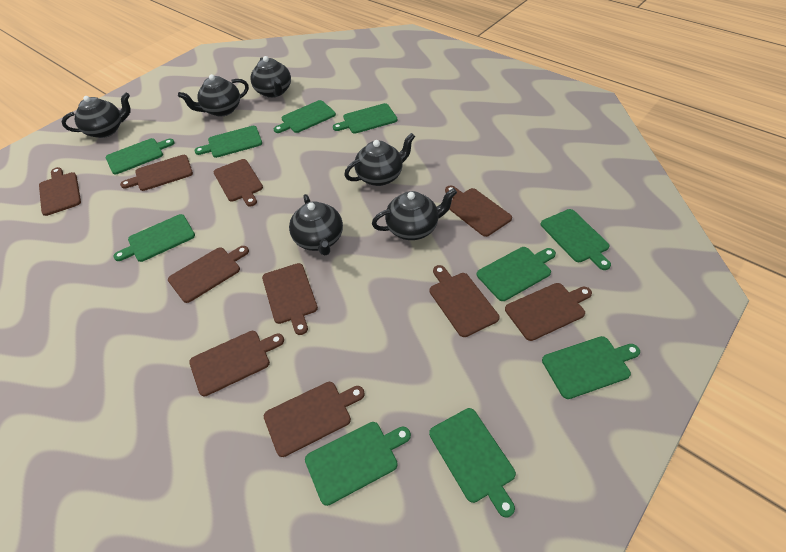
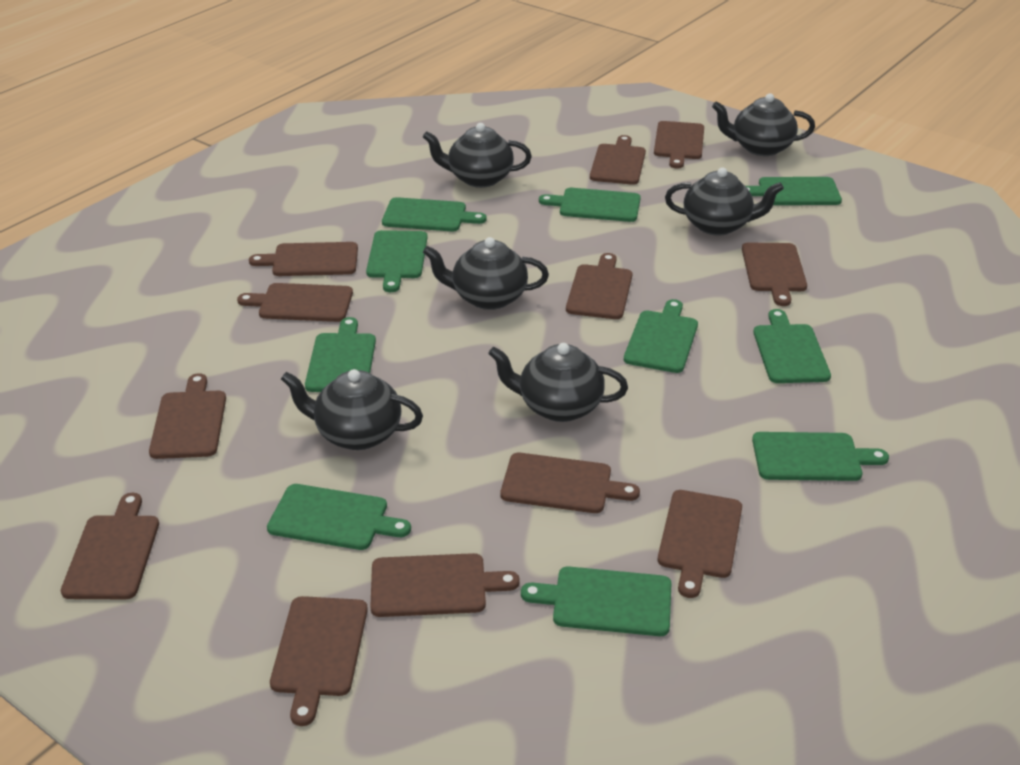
brown cutting board: [39,167,81,216] [120,155,193,191] [168,246,249,303] [189,331,284,396] [214,159,263,206] [262,263,318,335] [264,382,365,457] [430,265,499,337] [445,186,512,237] [505,283,592,341] = 10 -> [61,493,159,599] [149,373,226,459] [237,283,353,322] [249,242,358,276] [270,596,368,726] [370,553,520,617] [500,453,640,513] [566,253,632,319] [590,135,646,185] [654,121,704,169] [658,490,742,598] [742,243,807,306] = 12

